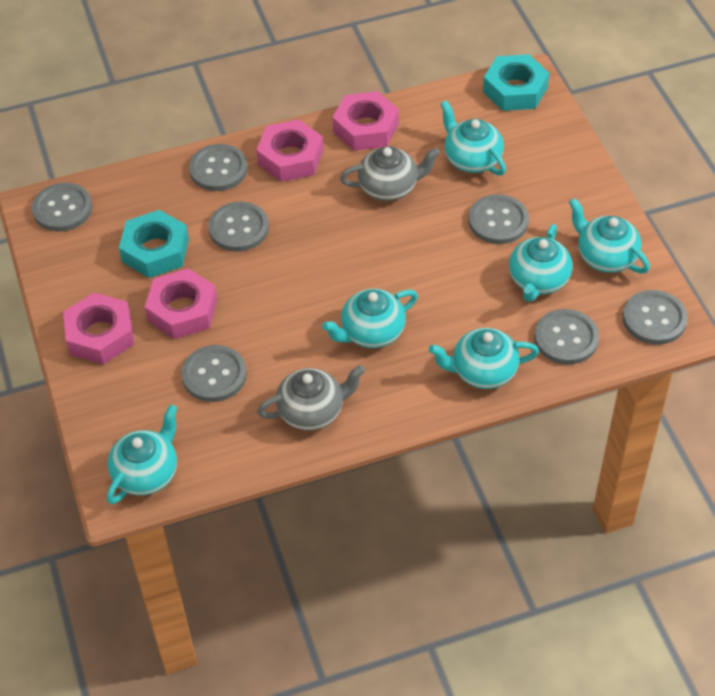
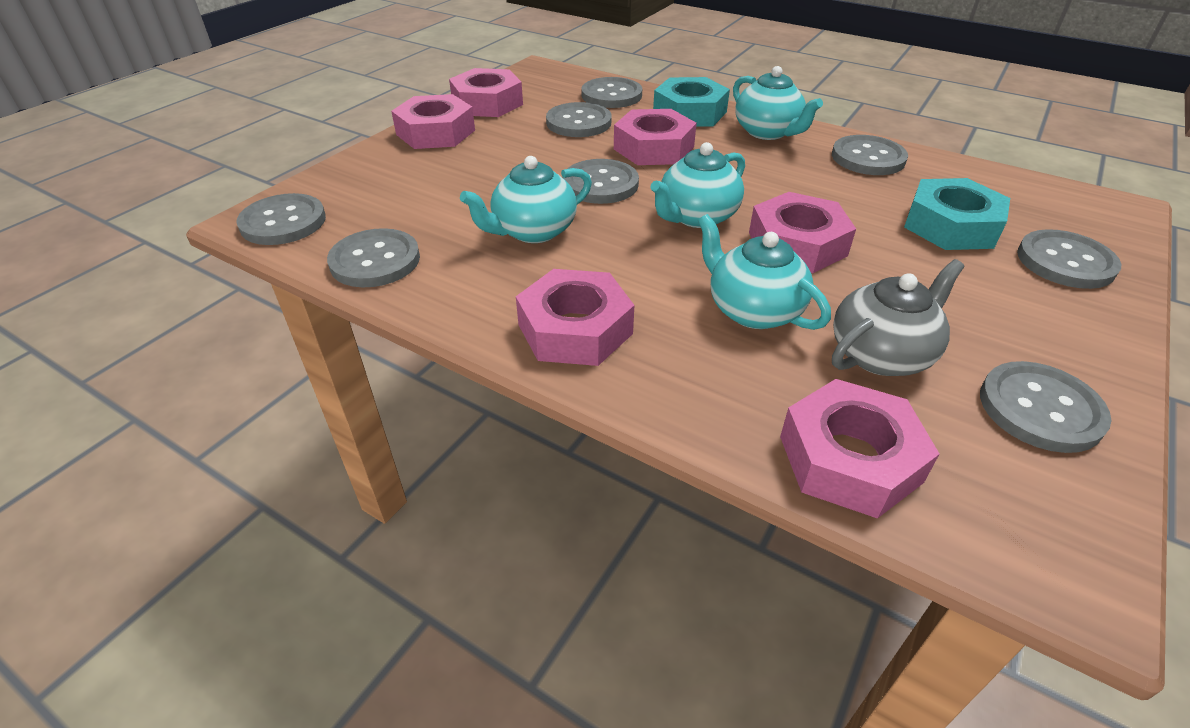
grey button: [32,183,92,231] [181,345,247,402] [189,144,248,191] [208,202,269,252] [469,194,529,244] [534,309,599,365] [623,290,688,345] = 7 -> [236,193,326,245] [327,228,420,287] [546,102,612,137] [563,159,639,204] [581,77,642,108] [832,135,908,175] [980,361,1112,453] [1017,229,1121,289] = 8
grey teapot: [257,365,365,431] [340,146,440,201] = 2 -> [832,259,965,376] = 1
pink nut: [63,293,134,364] [145,268,218,339] [256,119,323,182] [332,91,399,151] = 4 -> [391,94,475,149] [449,68,523,117] [516,269,634,366] [614,109,697,165] [749,192,856,273] [780,379,939,519] = 6
turquoise teapot: [107,404,178,504] [322,289,418,348] [429,328,539,389] [440,100,506,176] [509,224,573,302] [569,198,650,273] = 6 -> [460,156,592,243] [650,142,745,228] [698,214,831,330] [733,66,823,140] = 4

